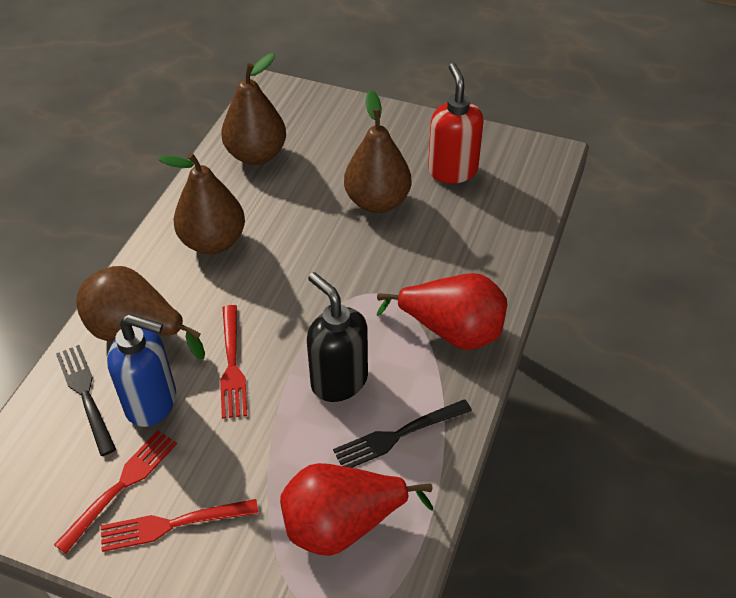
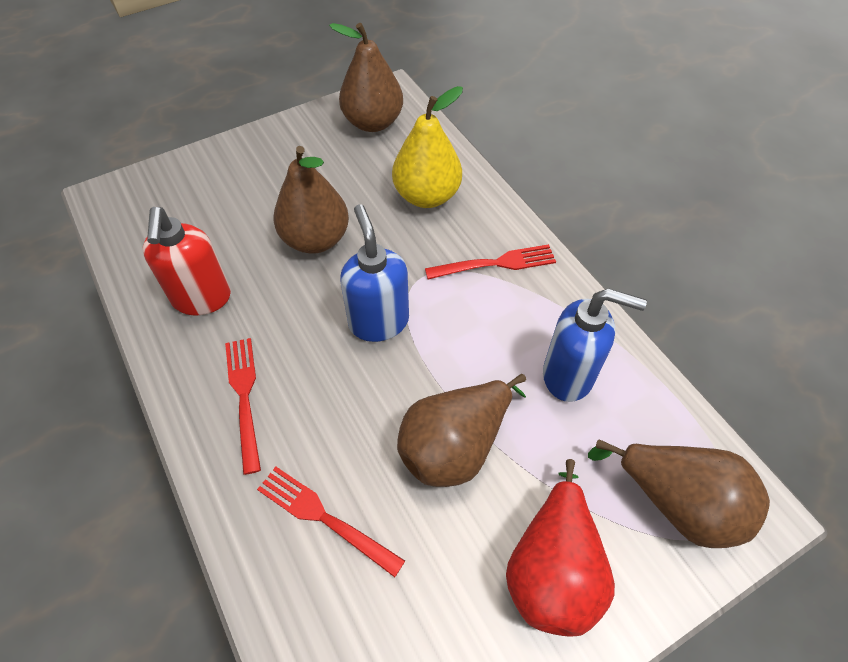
black fork: [56,345,116,456] [333,399,472,468] = 2 -> none = 0
black soap dispenser: [307,272,368,402] = 1 -> none = 0
blue soap dispenser: [107,314,176,427] = 1 -> [340,204,409,342] [543,288,647,402] = 2
red pear: [280,463,433,556] [377,273,507,350] = 2 -> [506,459,615,636] = 1
yellow pear: none = 0 -> [392,86,463,208] = 1

